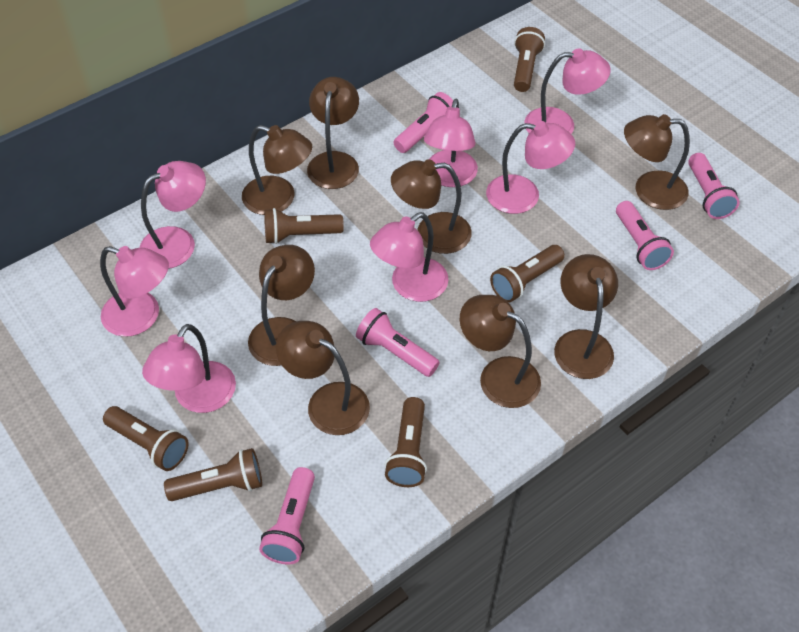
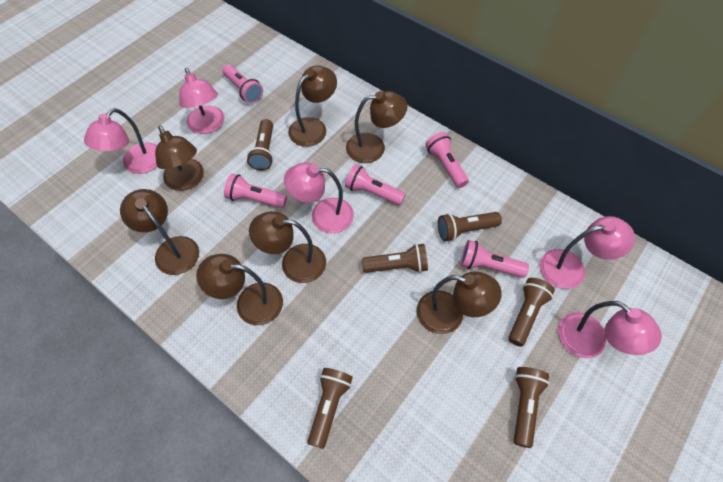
brown lamp: [242,125,312,215] [248,245,315,366] [276,321,370,435] [307,77,359,189] [391,159,472,254] [460,295,541,408] [554,254,618,379] [624,114,690,210] = 8 -> [120,189,199,275] [155,125,204,191] [196,254,283,325] [249,211,326,283] [288,66,337,147] [346,91,407,163] [417,271,502,334] = 7
pink lamp: [100,246,169,337] [140,161,206,269] [142,324,236,413] [370,212,449,302] [424,99,478,187] [486,121,575,214] [524,48,611,134] = 7 -> [84,108,157,174] [179,68,224,134] [284,162,354,233] [540,216,635,289] [558,301,662,358] = 5

